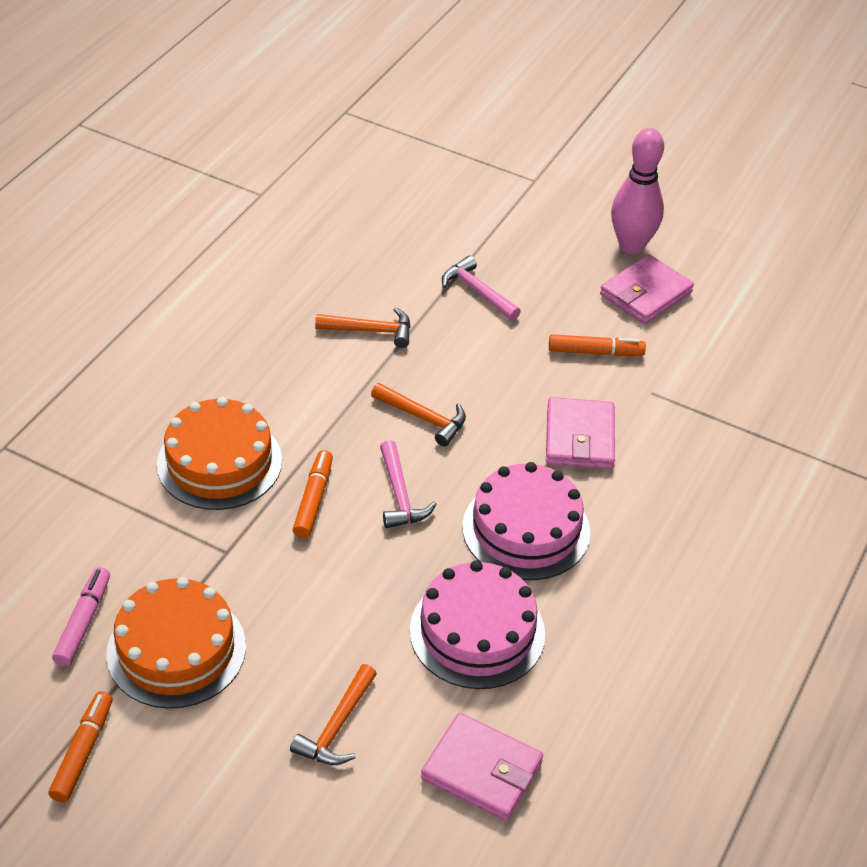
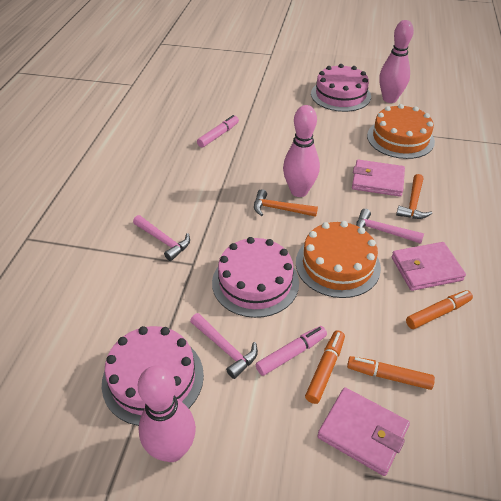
orange hammer: [290,664,377,765] [315,307,411,348] [371,383,466,447] = 3 -> [254,189,318,217] [396,174,432,219] = 2
pink bowling pin: [611,128,664,254] = 1 -> [138,366,196,462] [283,105,320,197] [379,20,414,103] = 3
pink cake: [410,560,545,689] [462,462,590,580] = 2 -> [102,326,204,426] [212,237,299,318] [311,64,371,112] = 3
pink hammer: [380,440,437,528] [442,256,521,321] = 2 -> [133,215,190,261] [190,313,258,379] [356,209,424,244] = 3
pink marker: [52,567,110,666] = 1 -> [197,115,239,148] [256,326,327,376] = 2

